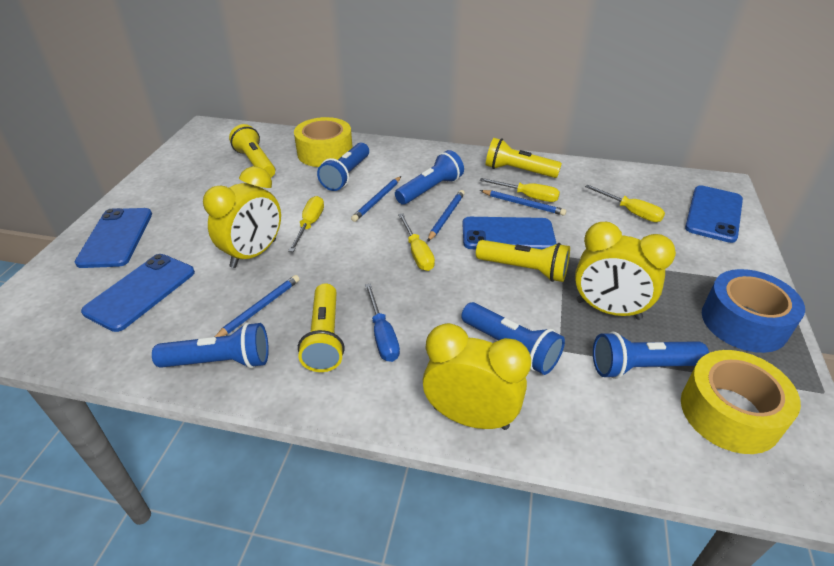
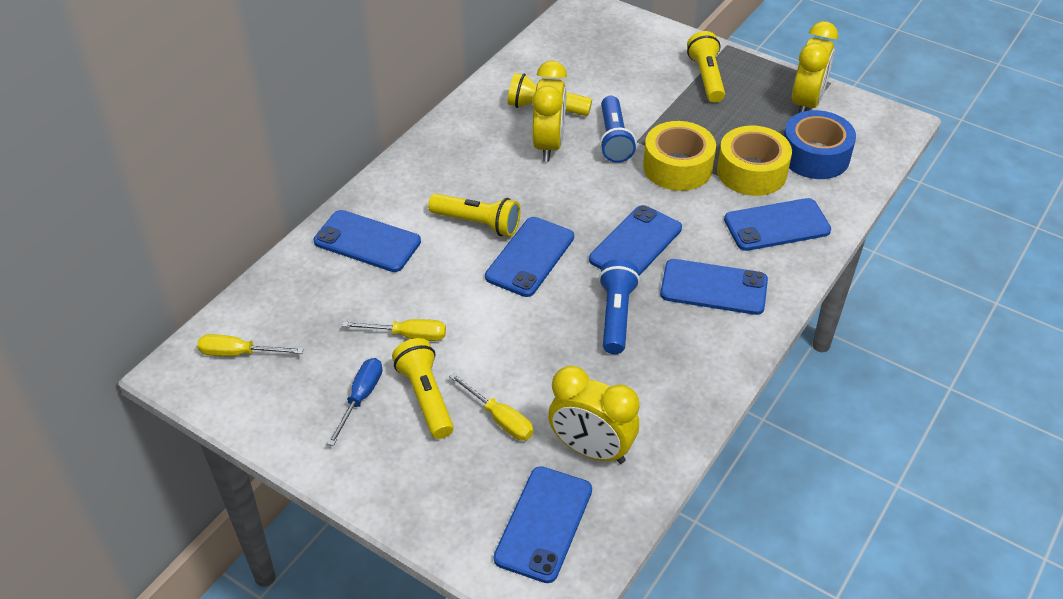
blue flashlight: [152,322,269,369] [317,143,369,191] [395,150,464,205] [461,302,565,375] [593,332,709,379] = 5 -> [599,259,640,354] [600,96,636,163] = 2
blue pencil: [215,275,300,337] [351,176,401,222] [427,190,465,242] [480,190,566,216] = 4 -> none = 0
blue phone: [75,208,152,268] [81,254,195,332] [462,217,556,249] [685,185,743,243] = 4 -> [314,210,421,272] [485,217,574,297] [494,466,592,583] [589,205,682,276] [660,259,768,315] [724,198,831,251] = 6
yellow screwdriver: [288,196,324,252] [398,213,435,271] [480,178,560,202] [585,184,665,222] = 4 -> [197,334,304,356] [342,319,446,341] [449,373,533,441] = 3

